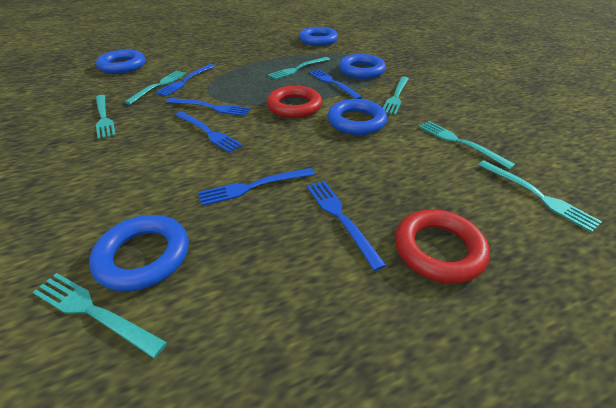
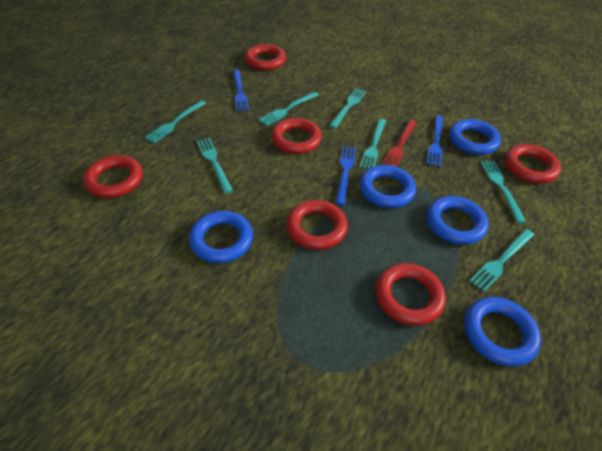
blue fork: [155,64,215,96] [166,98,250,116] [175,111,243,153] [198,168,315,206] [307,181,387,271] [309,69,363,99] = 6 -> [233,70,249,112] [335,146,356,206] [427,115,443,167] = 3
red fork: none = 0 -> [382,120,417,167] = 1
red ring: [267,86,322,118] [395,209,490,284] = 2 -> [83,155,143,198] [245,44,286,70] [271,118,322,154] [286,200,348,250] [376,263,446,326] [505,144,561,183] = 6

